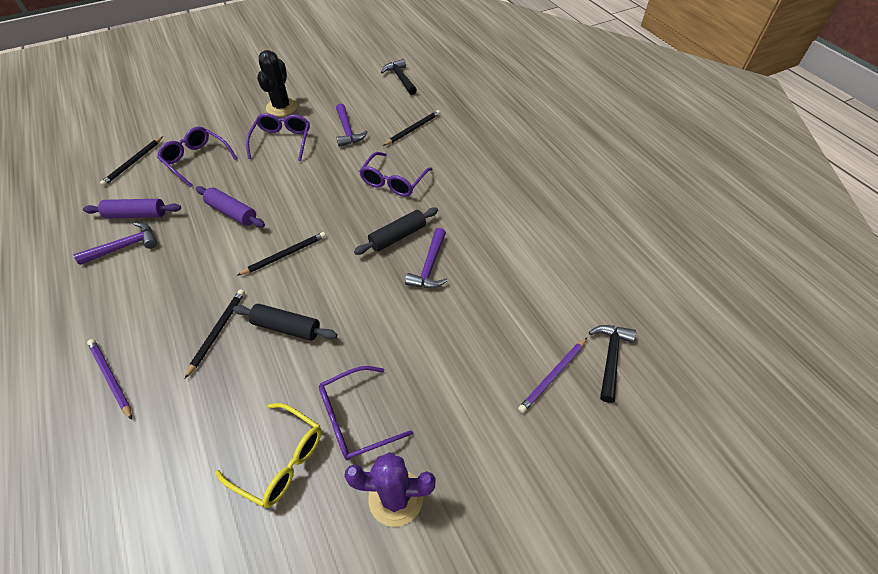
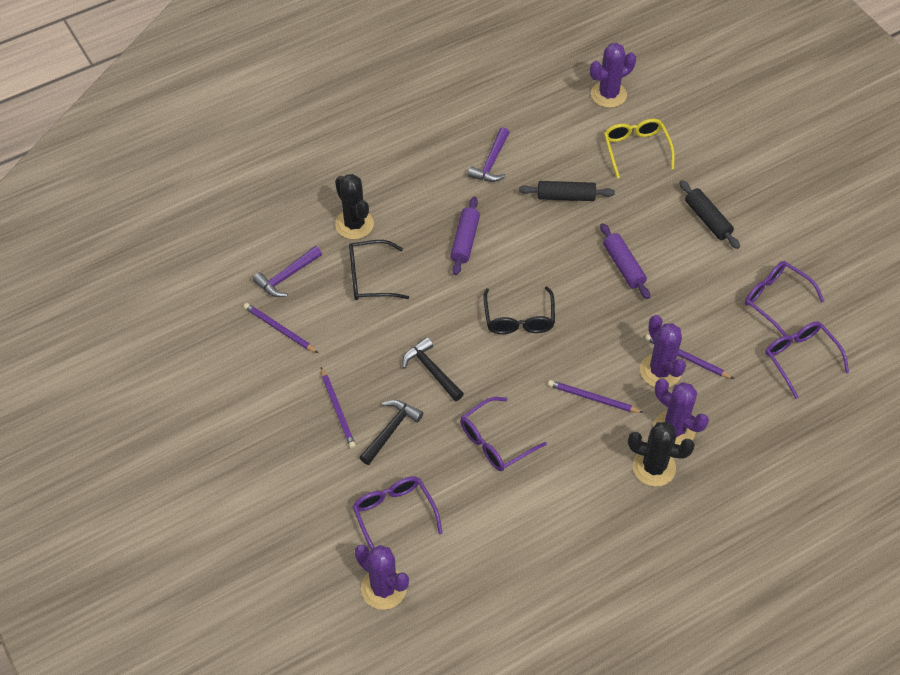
black cactus: [257,50,297,116] = 1 -> [335,174,374,239] [628,422,695,487] = 2
black glasses: none = 0 -> [349,240,409,300] [483,287,555,334] = 2
black pencil: [100,136,163,186] [185,289,245,378] [237,232,326,276] [383,110,440,146] = 4 -> none = 0
purple cactus: [344,452,435,527] = 1 -> [355,544,409,610] [590,43,636,108] [640,315,686,387] [653,379,709,445] = 4
purple hammer: [73,222,157,265] [336,104,368,147] [405,228,448,288] = 3 -> [253,246,322,297] [468,127,510,182] = 2
purple pencil: [87,339,132,420] [518,338,587,413] = 2 -> [244,303,318,353] [321,367,356,449] [548,380,644,413] [645,334,734,379] = 4

